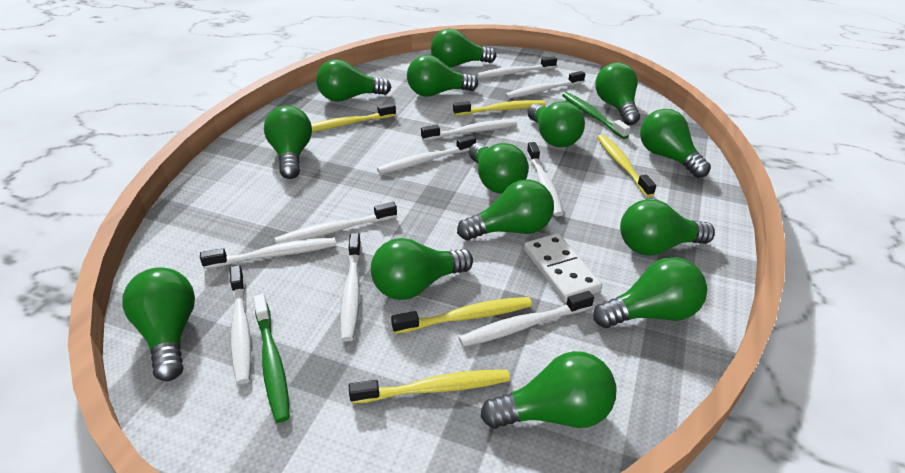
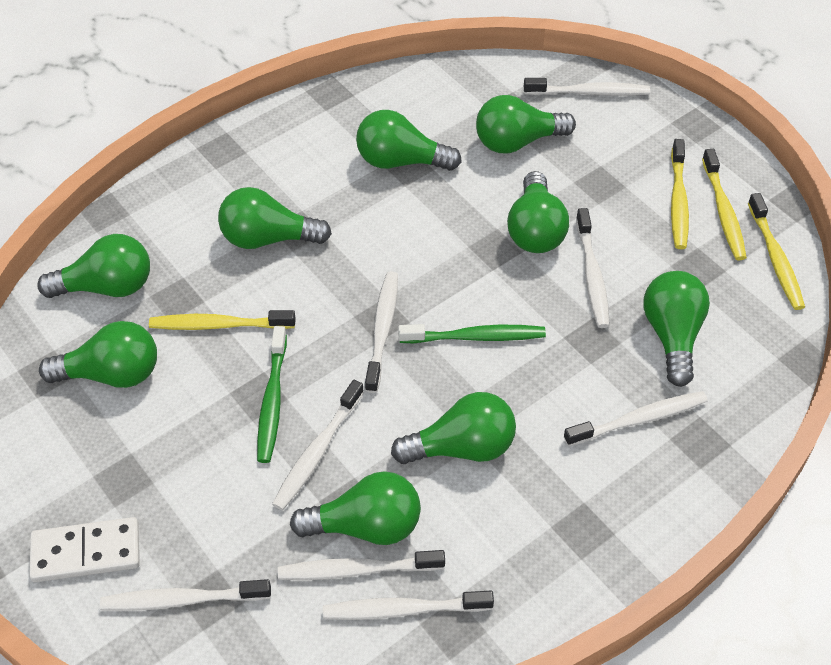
green light bulb: [122,267,195,381] [264,106,312,179] [316,59,391,102] [371,238,473,300] [407,55,478,97] [431,28,496,67] [457,179,554,240] [469,143,529,194] [481,351,617,429] [528,101,585,147] [593,257,707,328] [595,62,640,125] [620,199,715,256] [640,109,711,178] = 14 -> [37,234,150,298] [39,321,157,388] [218,187,332,249] [290,471,421,545] [356,110,462,171] [391,392,516,464] [476,95,576,153] [507,171,569,253] [643,271,710,387] = 9
white toothbrush: [200,237,336,269] [230,265,251,384] [275,202,397,244] [340,233,362,341] [377,135,476,174] [421,119,517,141] [459,291,594,347] [476,56,557,78] [505,71,585,99] [527,142,564,216] = 10 -> [100,579,271,611] [272,380,364,510] [278,550,445,580] [323,590,494,620] [365,271,398,393] [524,78,650,96] [564,391,708,446] [576,208,610,328] = 8
yellow toothbrush: [311,103,396,132] [349,370,510,404] [391,297,532,334] [453,100,545,116] [597,134,656,197] = 5 -> [149,310,296,330] [671,139,689,249] [702,149,747,261] [748,193,805,310] = 4

